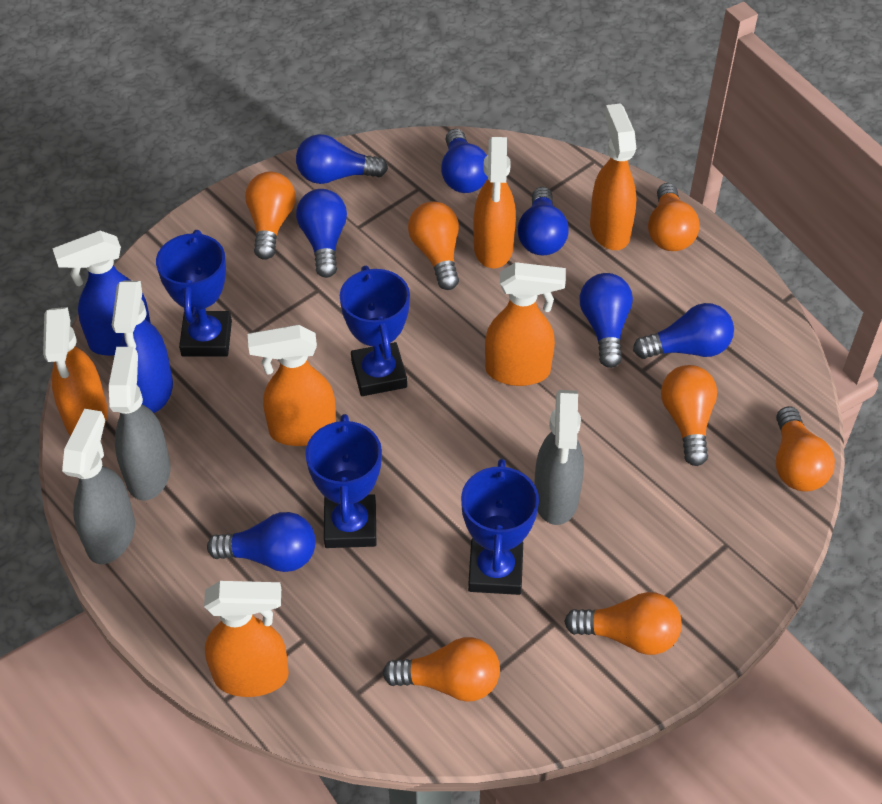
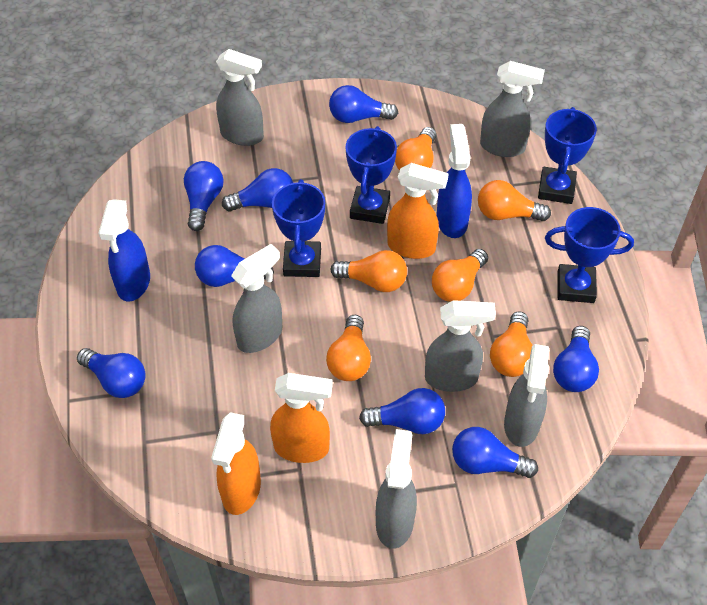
blue light bulb: [207,512,316,572] [296,134,388,184] [296,189,347,278] [441,129,488,193] [518,187,569,255] [580,273,633,368] [633,303,734,359] = 7 -> [77,348,146,398] [184,161,224,231] [195,245,274,287] [222,168,293,212] [329,85,398,123] [359,388,445,434] [452,427,538,478] [553,326,599,392] = 8
grey spray bottle: [62,409,135,564] [109,347,171,501] [534,390,584,525] = 3 -> [216,49,264,146] [231,244,282,353] [376,429,417,549] [425,300,496,392] [480,61,545,157] [504,344,549,447] = 6
orange light bulb: [245,171,296,260] [382,637,500,702] [408,201,459,290] [564,592,682,655] [648,183,700,251] [661,365,717,466] [776,406,835,492] = 7 -> [326,315,371,381] [330,250,407,292] [395,127,436,171] [432,249,488,302] [478,180,551,221] [490,311,533,377] = 6
orange spray bottle: [43,307,108,436] [204,581,289,697] [248,325,336,446] [473,137,516,269] [485,262,566,386] [590,103,636,250] = 6 -> [211,412,261,515] [270,373,333,463] [387,163,449,259] = 3

